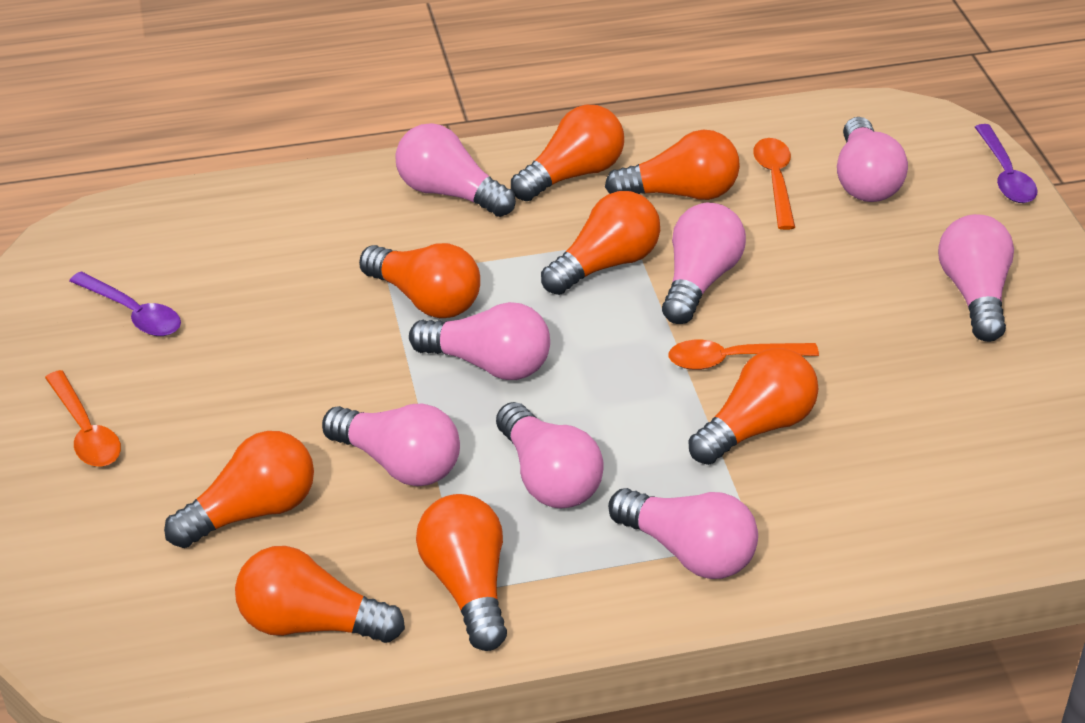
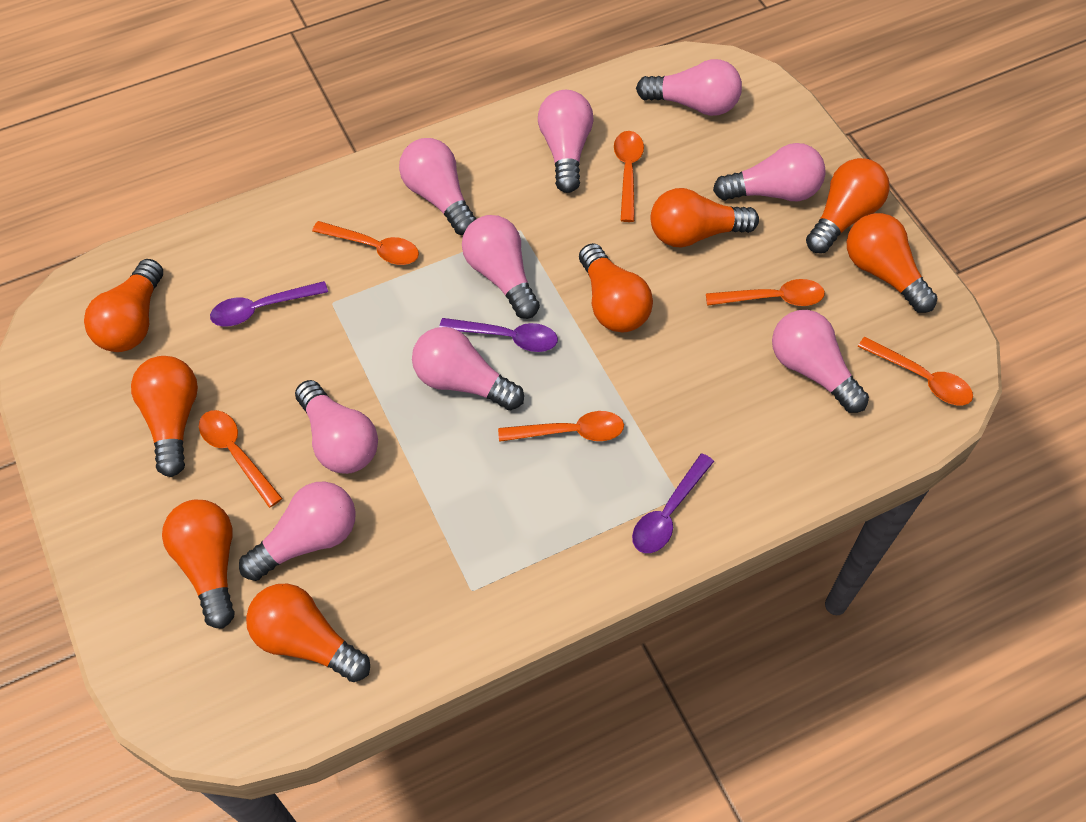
orange spoon: [45,370,121,467] [668,340,819,370] [753,138,795,230] = 3 -> [199,410,283,508] [312,221,419,265] [498,411,624,442] [614,131,644,222] [706,279,825,306] [858,337,973,405] = 6
pink light bulb: [322,404,460,486] [395,123,516,217] [409,302,550,380] [496,402,604,509] [608,488,758,579] [662,203,746,324] [837,117,908,202] [938,214,1014,342] = 8 -> [239,482,356,581] [295,380,378,474] [399,138,476,235] [412,327,524,410] [462,215,540,319] [538,90,594,193] [636,59,742,116] [713,143,826,201] [772,310,869,413] = 9
purple spoon: [69,271,181,336] [975,124,1037,203] = 2 -> [210,281,328,326] [439,318,558,352] [632,453,714,553] = 3

